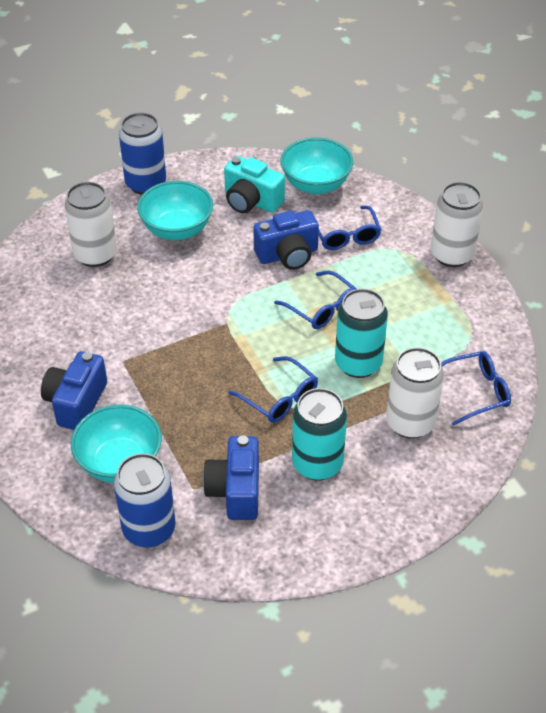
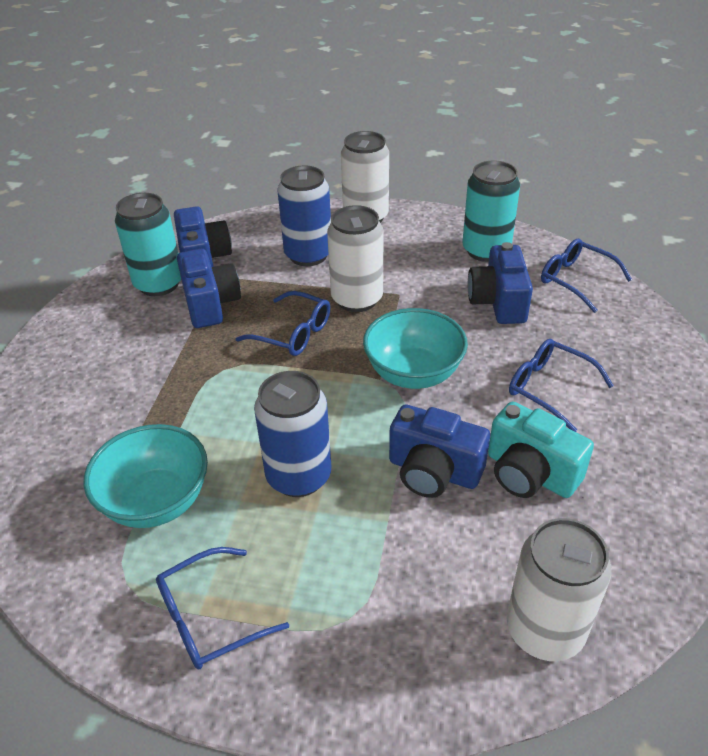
blue camera: [41,351,107,430] [203,435,259,520] [253,210,319,270] = 3 -> [174,206,232,267] [177,249,241,328] [389,405,490,498] [467,242,533,324] = 4
turquoise bowl: [71,404,162,483] [137,181,213,240] [280,138,353,194] = 3 -> [84,424,208,528] [363,308,468,389] = 2

